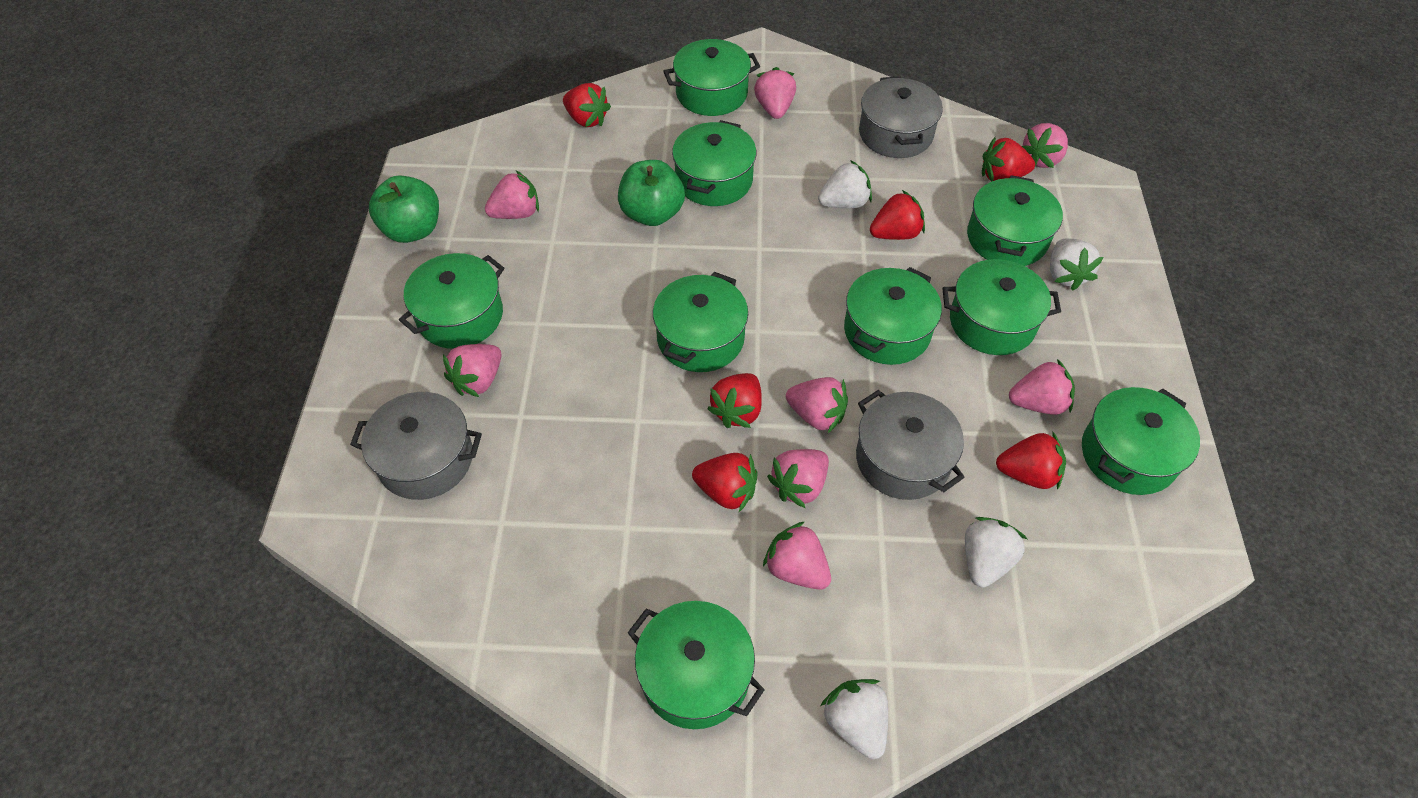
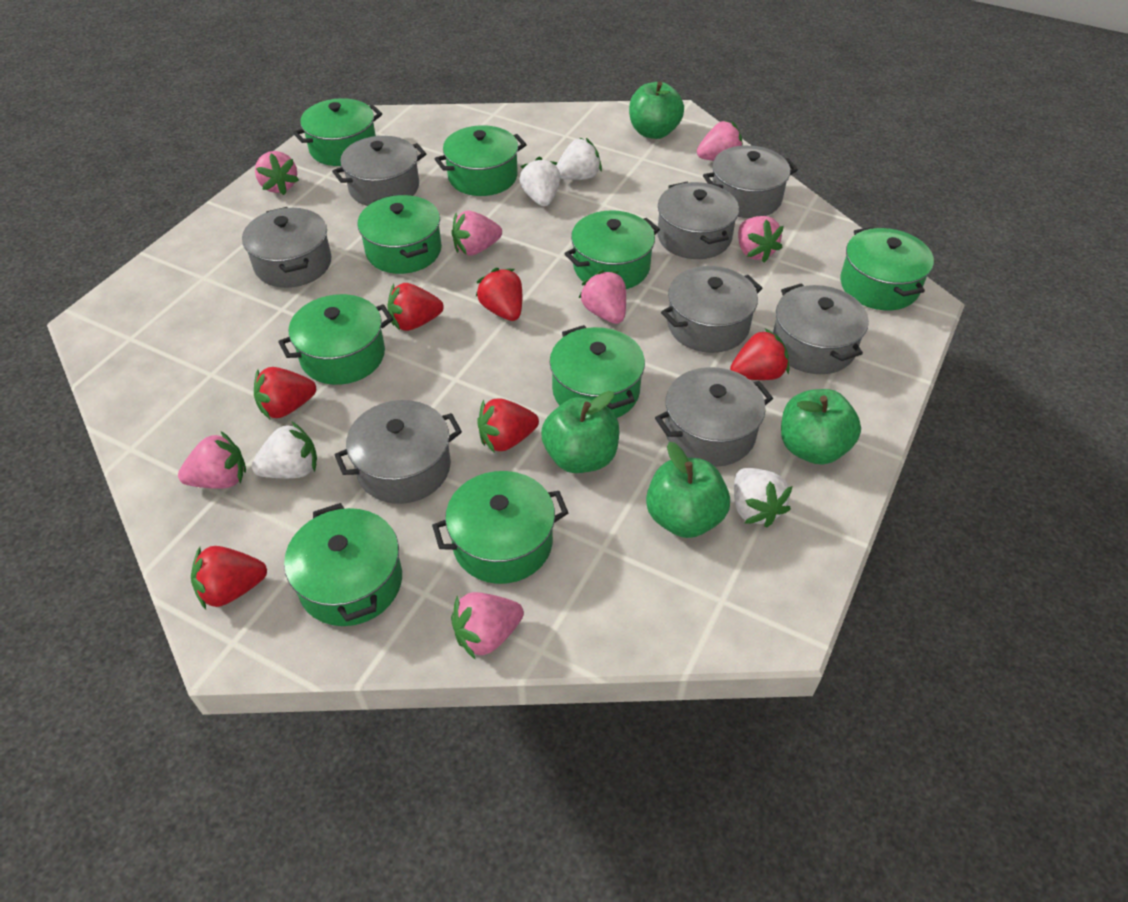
green apple: [369,175,439,243] [618,160,685,226] = 2 -> [541,391,619,473] [629,81,684,139] [646,442,730,538] [781,389,861,464] = 4
grey pot: [350,392,482,500] [856,390,965,500] [859,76,943,158] = 3 -> [242,207,332,288] [332,136,426,206] [335,400,462,504] [655,367,773,467] [657,182,739,259] [661,266,762,353] [703,145,798,218] [773,283,869,374] = 8
pink strawberry: [443,344,502,397] [485,170,539,219] [754,67,796,119] [763,522,831,590] [767,449,829,508] [786,377,848,433] [1009,359,1075,415] [1022,123,1068,168] = 8 -> [178,431,246,489] [255,151,299,195] [451,211,502,256] [451,592,524,660] [578,270,626,324] [697,120,743,161] [738,216,784,263] = 7

